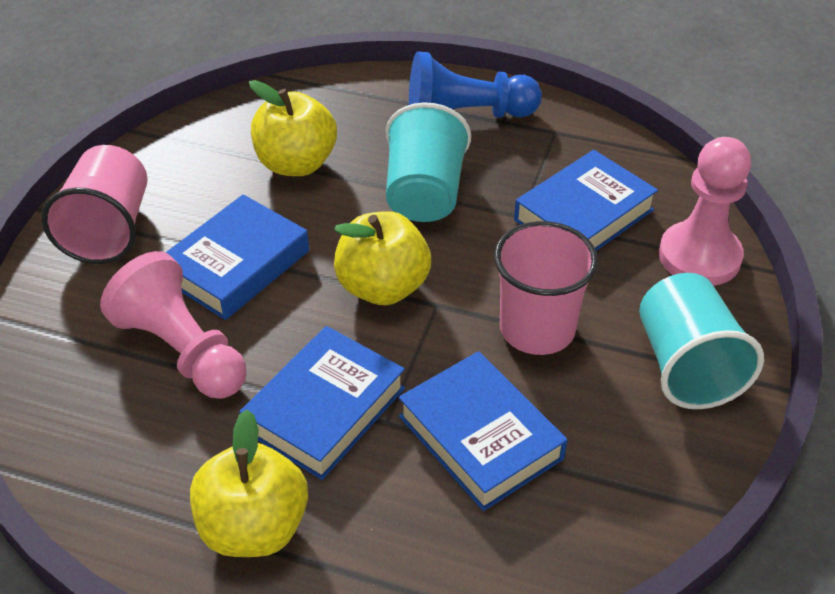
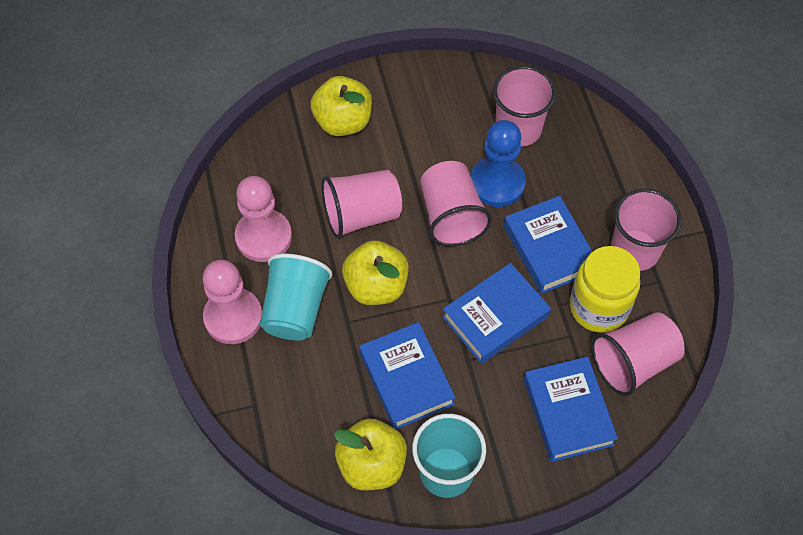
pink cup: [41,145,148,264] [494,221,598,355] = 2 -> [322,170,402,239] [421,161,492,247] [493,66,556,147] [591,312,685,396] [611,188,681,271] = 5
yellow jar: none = 0 -> [570,246,640,333] = 1

